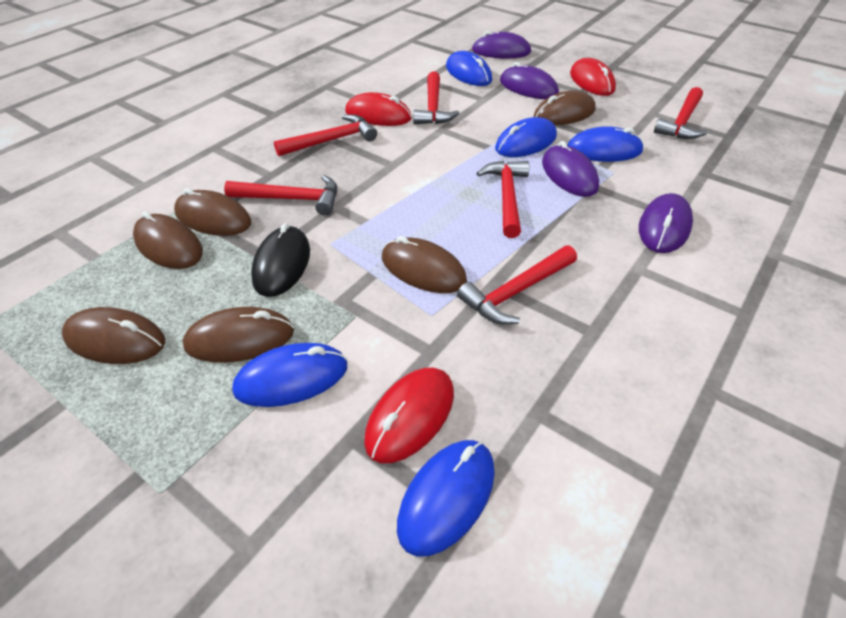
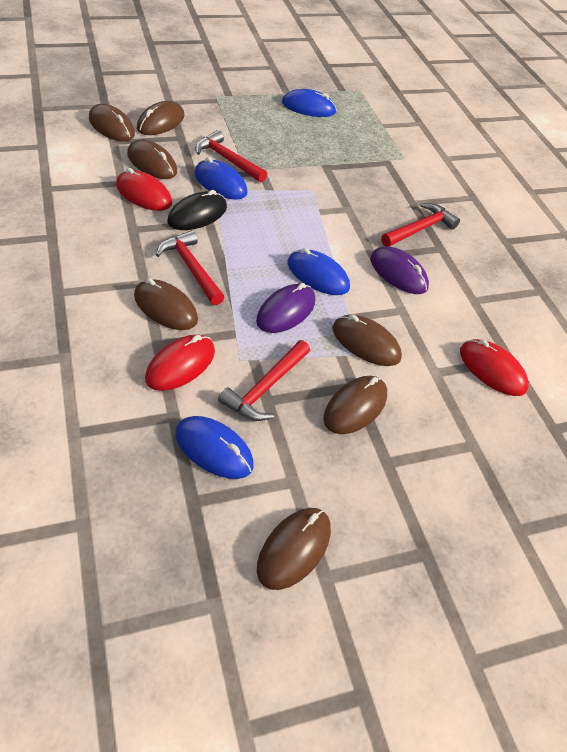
blue mouse: [232,343,347,407] [397,440,495,557] [446,51,492,86] [495,117,557,157] [567,126,644,162] = 5 -> [175,416,254,479] [194,157,248,200] [282,89,337,117] [288,248,350,295] = 4
brown mouse: [62,307,165,364] [133,211,203,269] [174,188,251,236] [183,307,294,363] [382,236,467,293] [534,91,596,125] = 6 -> [89,104,135,141] [127,140,177,179] [134,278,198,330] [137,101,185,135] [257,508,331,590] [323,376,387,434] [333,314,402,366] = 7
purple mouse: [472,31,531,58] [500,62,559,99] [542,141,599,197] [639,193,693,253] = 4 -> [256,283,315,333] [370,247,429,294] = 2
red hammer: [224,175,337,216] [274,115,377,156] [413,72,459,125] [457,245,577,324] [476,161,529,238] [654,87,707,139] = 6 -> [156,230,225,305] [195,130,267,182] [218,340,310,421] [381,203,460,247] = 4

